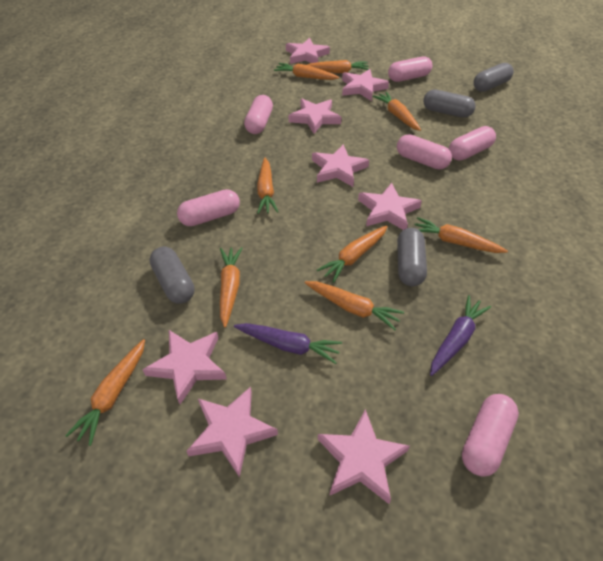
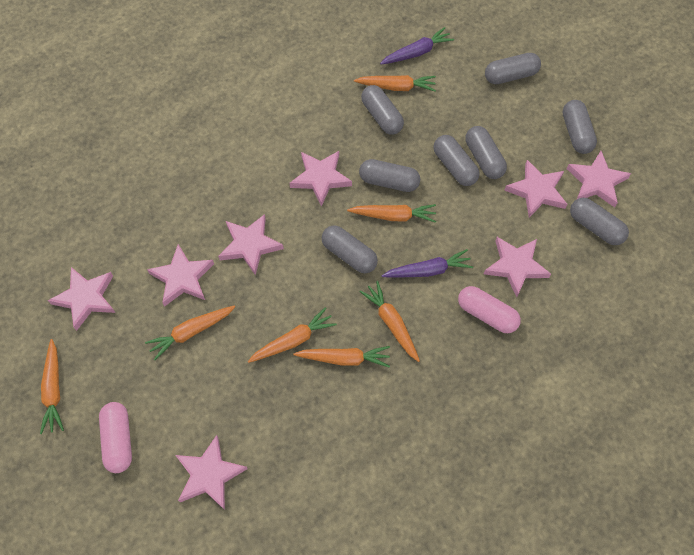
grey capsule: [149,247,195,304] [397,228,427,286] [423,89,476,118] [473,63,514,92] = 4 -> [322,225,378,273] [359,159,420,192] [361,85,404,135] [433,135,480,186] [466,126,507,179] [485,53,541,84] [563,100,597,154] [570,198,629,245] = 8
orange carrot: [65,339,145,446] [220,247,243,328] [257,158,278,214] [274,63,339,80] [304,281,404,330] [308,60,369,73] [317,225,388,283] [373,92,421,131] [414,217,508,253] = 9 -> [40,339,64,434] [145,305,235,360] [248,307,337,363] [294,346,390,367] [347,204,436,223] [354,75,436,91] [359,281,420,362] = 7
pink capsule: [177,189,240,226] [244,95,273,134] [388,56,432,82] [397,134,452,169] [449,126,496,161] [462,394,519,477] = 6 -> [99,402,132,473] [458,286,521,333] = 2

